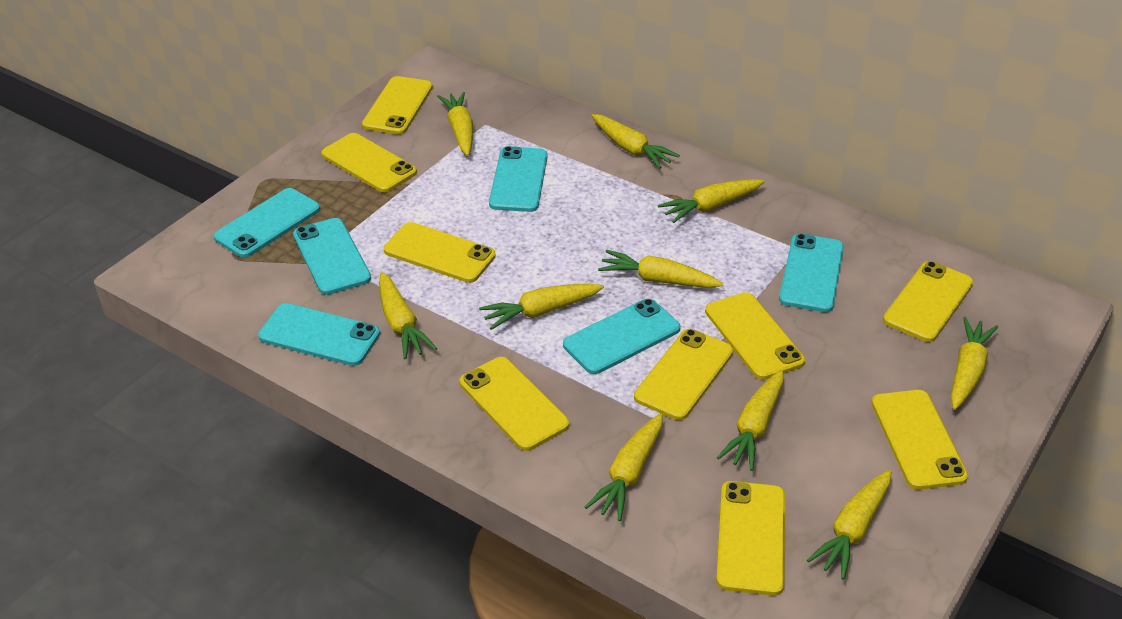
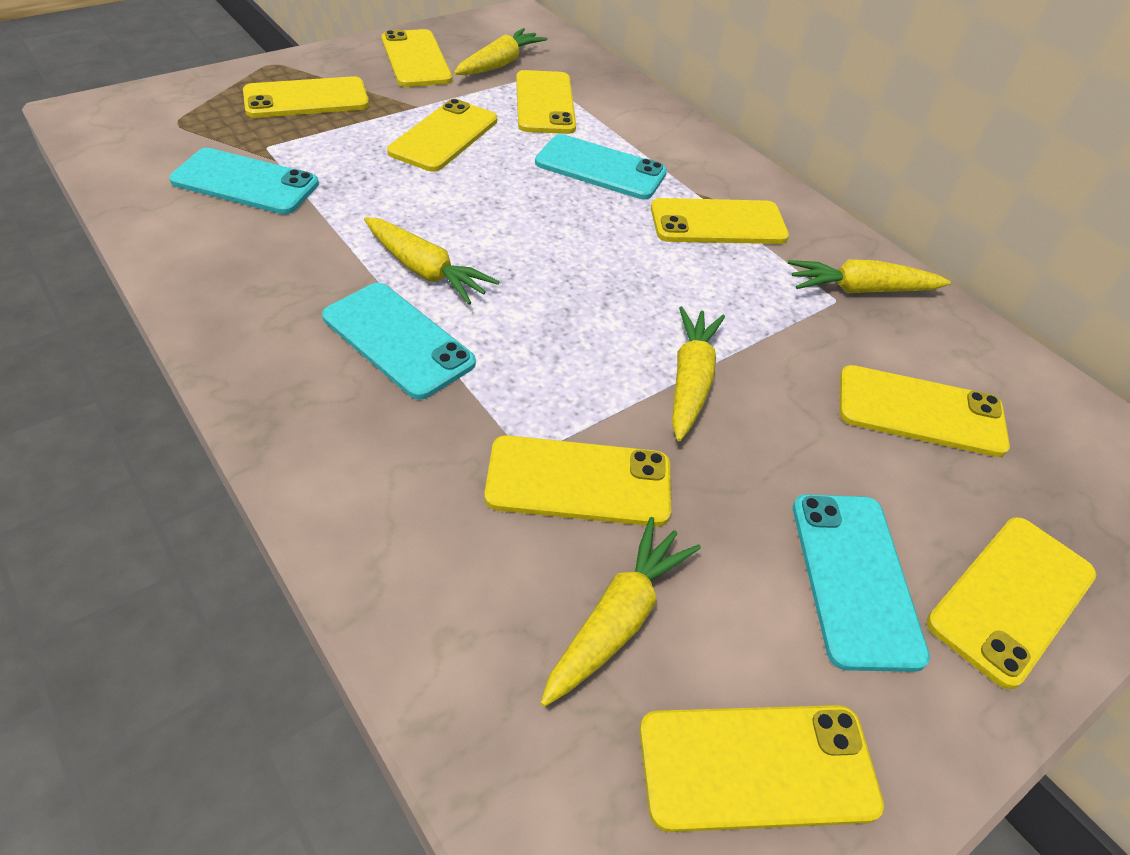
turquoise phone: [214,188,320,258] [258,303,380,366] [293,218,371,295] [489,146,548,212] [563,299,680,374] [779,234,844,312] = 6 -> [169,148,319,214] [322,283,476,400] [535,134,667,200] [793,494,930,672] = 4
yellow carrot: [379,272,437,359] [437,92,473,156] [479,284,604,330] [585,414,663,521] [592,114,680,169] [598,250,723,288] [658,179,765,223] [717,370,784,471] [807,470,891,580] [951,317,998,410] = 10 -> [364,217,499,305] [454,28,548,75] [540,517,701,707] [672,306,725,441] [788,259,951,293] = 5

